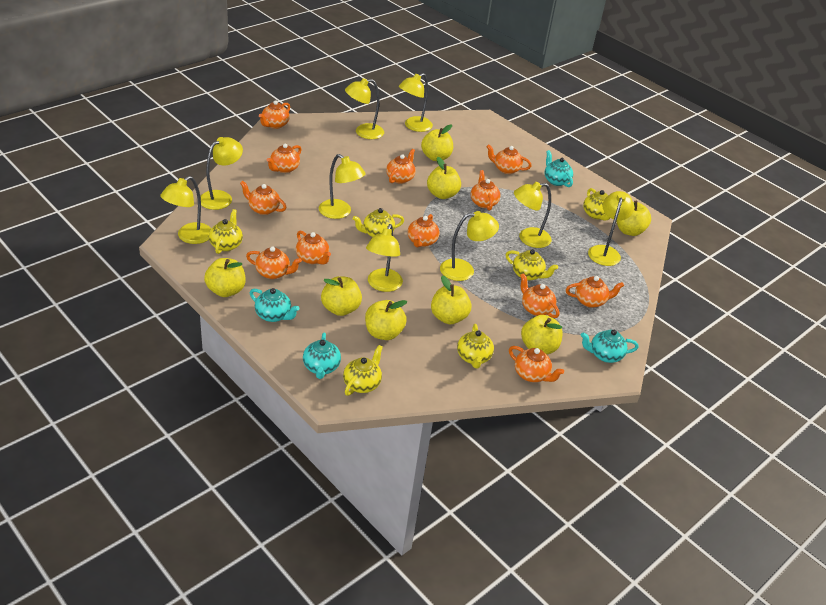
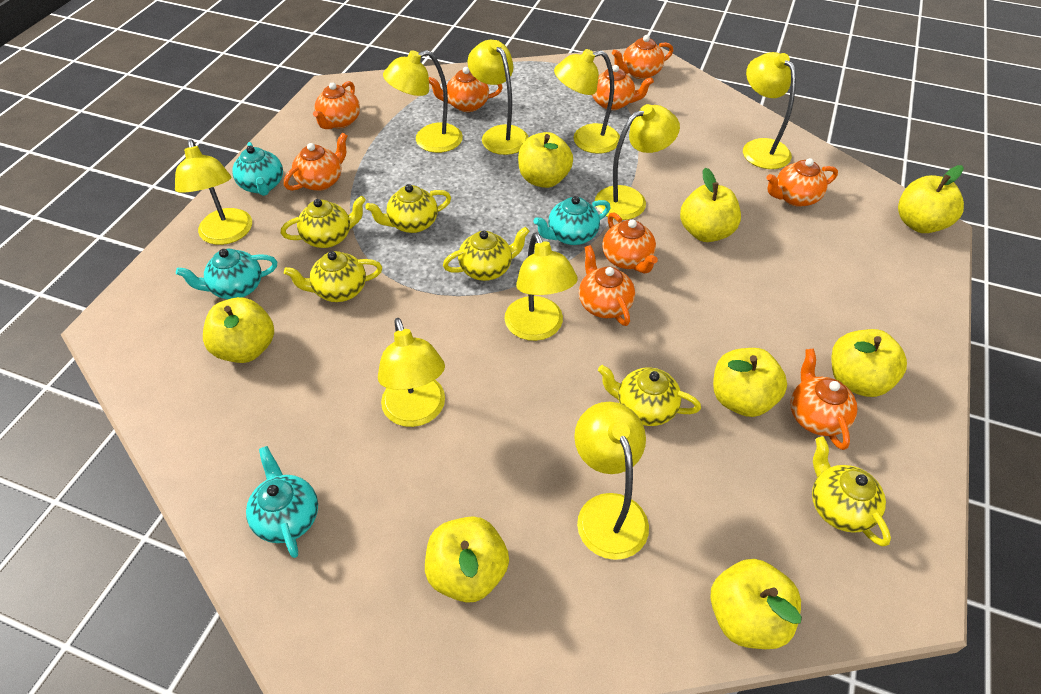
orange teapot: [240,181,287,215] [246,246,302,279] [259,100,290,129] [266,144,302,173] [296,230,331,265] [386,149,416,184] [408,214,439,247] [470,170,501,211] [486,144,531,174] [509,346,564,382] [520,273,559,318] [566,276,624,308] = 12 -> [284,133,348,191] [313,81,360,129] [429,67,503,112] [579,245,635,326] [592,65,654,110] [602,212,658,273] [612,35,673,79] [766,158,838,207] [790,349,858,450] = 9

